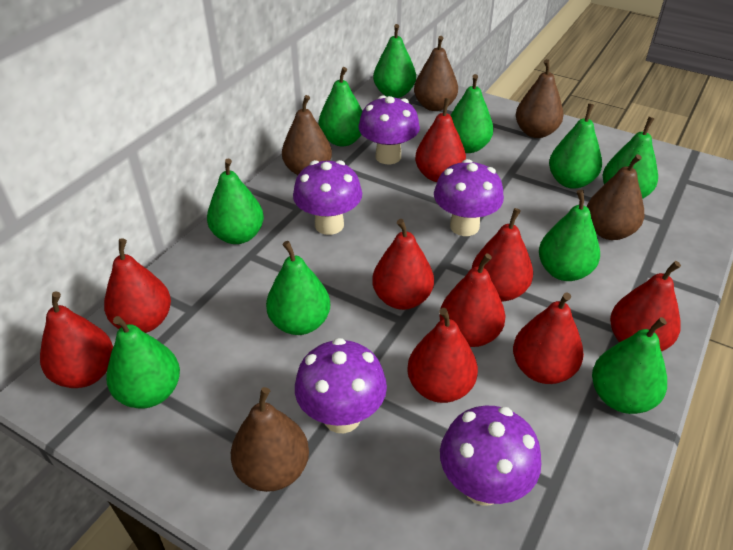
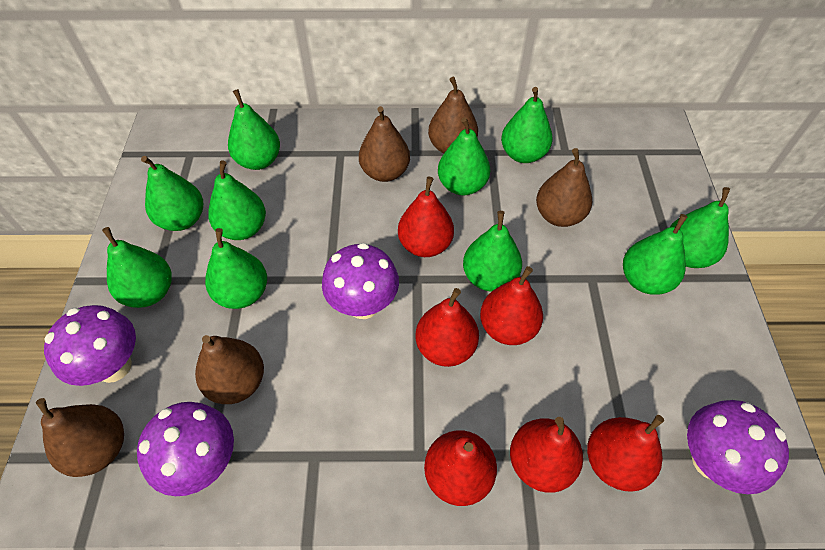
purple mushroom: [293,160,362,235] [295,338,387,433] [358,95,420,164] [434,159,504,236] [440,406,541,506] = 5 -> [44,305,136,386] [137,402,234,496] [322,243,399,319] [687,400,789,494] = 4
red pear: [40,291,113,388] [104,238,171,333] [372,219,434,310] [407,308,478,403] [415,98,466,182] [439,253,505,347] [472,208,533,302] [513,292,584,384] [610,261,681,351] = 9 -> [398,177,454,257] [416,288,479,367] [424,430,497,506] [480,266,543,345] [510,417,583,493] [587,415,664,492] = 6

